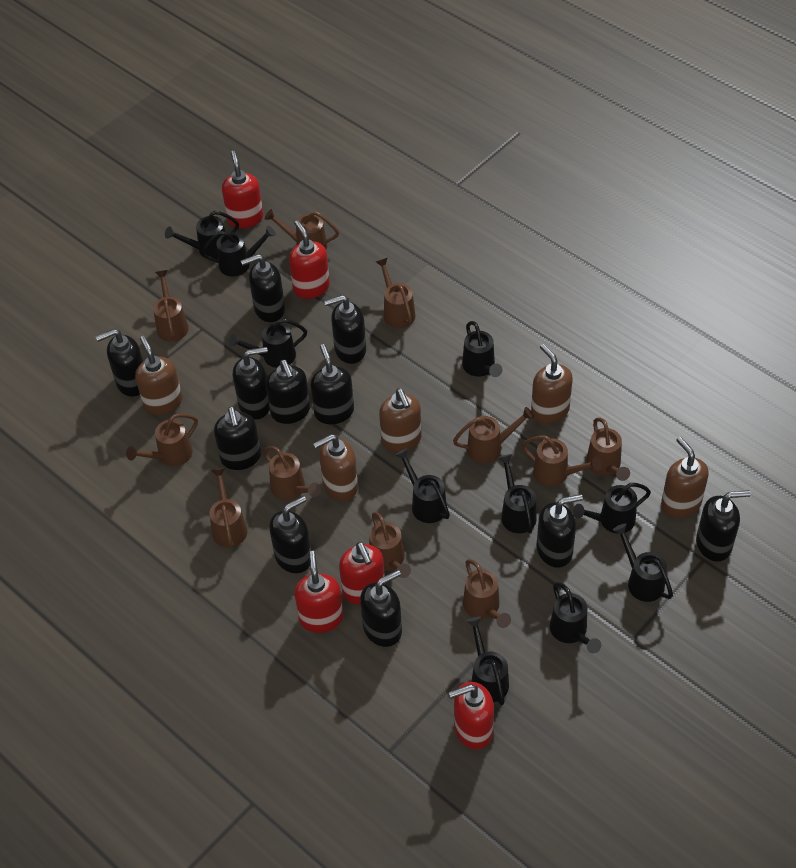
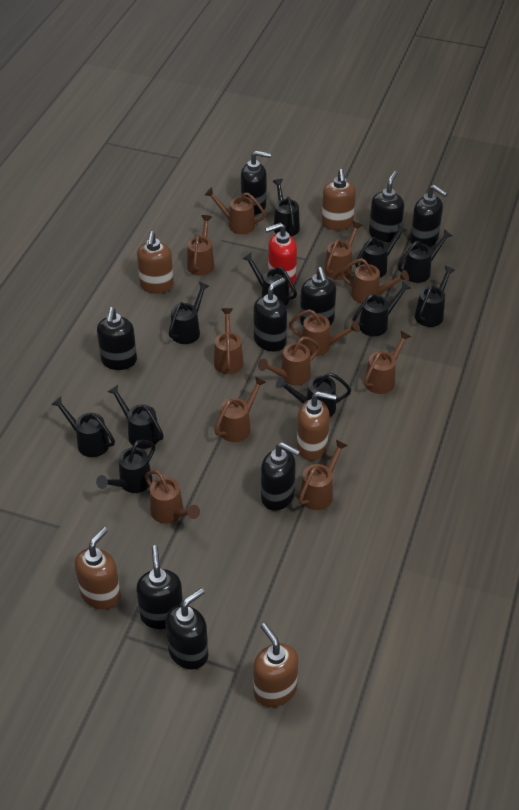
black soap dispenser: [96,329,143,396] [214,407,261,470] [233,347,270,420] [241,254,285,322] [266,360,310,424] [269,496,311,573] [311,344,354,424] [324,295,366,364] [360,570,402,647] [536,494,583,568] [696,490,751,561] = 11 -> [97,307,137,370] [136,545,183,629] [165,588,208,669] [241,151,271,215] [254,278,287,351] [261,442,300,511] [300,267,336,325] [369,171,404,242] [410,185,448,247] = 9
black watering can: [165,211,239,259] [202,226,276,277] [229,319,307,368] [395,448,450,523] [462,321,502,377] [466,617,509,705] [498,454,537,533] [550,582,601,653] [573,483,651,534] [613,523,673,602] = 10 -> [51,396,115,457] [96,440,155,493] [108,385,164,449] [169,282,209,344] [243,252,297,306] [273,179,300,236] [276,373,351,417] [352,281,412,336] [355,224,407,278] [398,229,452,283] [415,266,455,327] = 11
red soap dispenser: [222,151,263,228] [289,220,330,299] [294,551,343,633] [339,542,385,605] [449,682,494,749] = 5 -> [265,223,297,287] = 1

